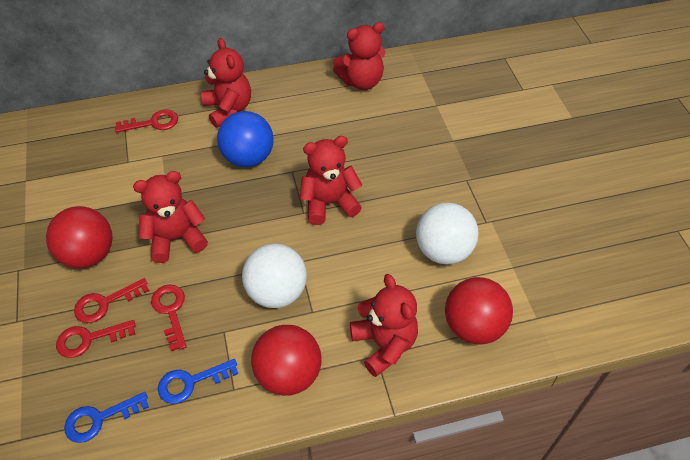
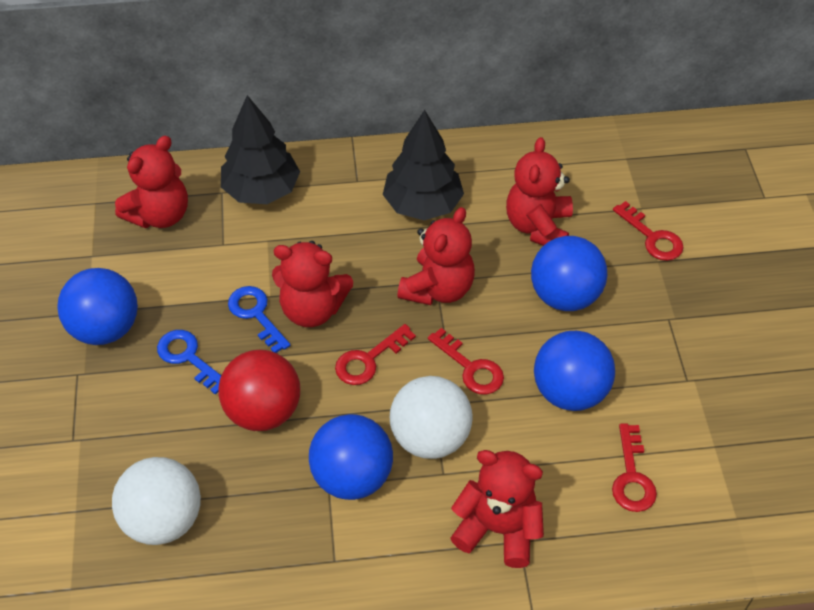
black tree: none = 0 -> [221,95,300,204] [383,110,464,220] = 2
blue ball: [217,111,274,167] = 1 -> [57,268,138,345] [309,414,393,500] [531,236,607,311] [534,331,615,411] = 4
red ball: [46,206,113,268] [251,325,322,396] [445,277,513,345] = 3 -> [218,350,300,431] = 1

